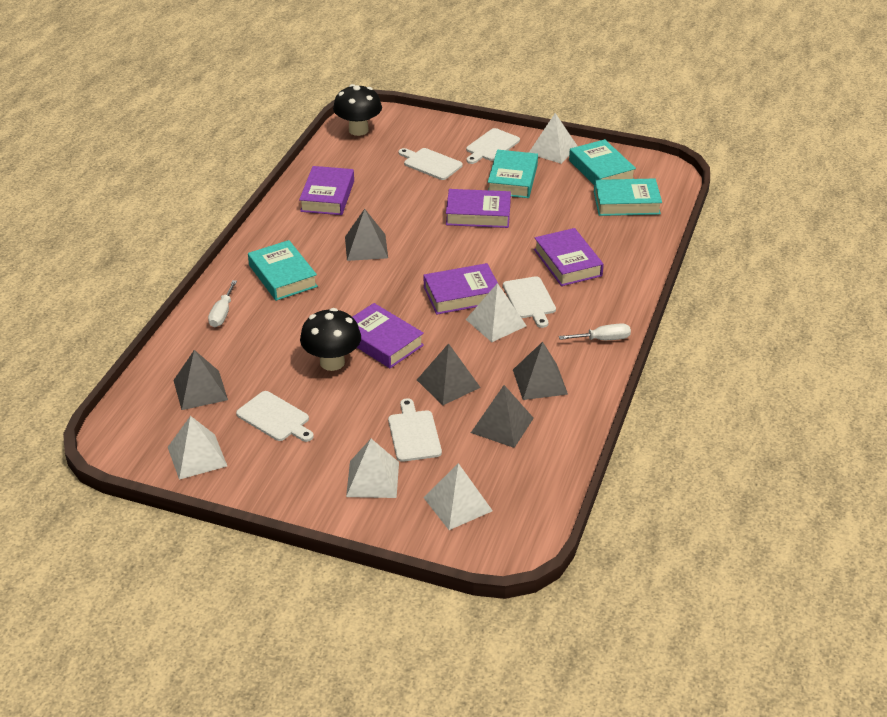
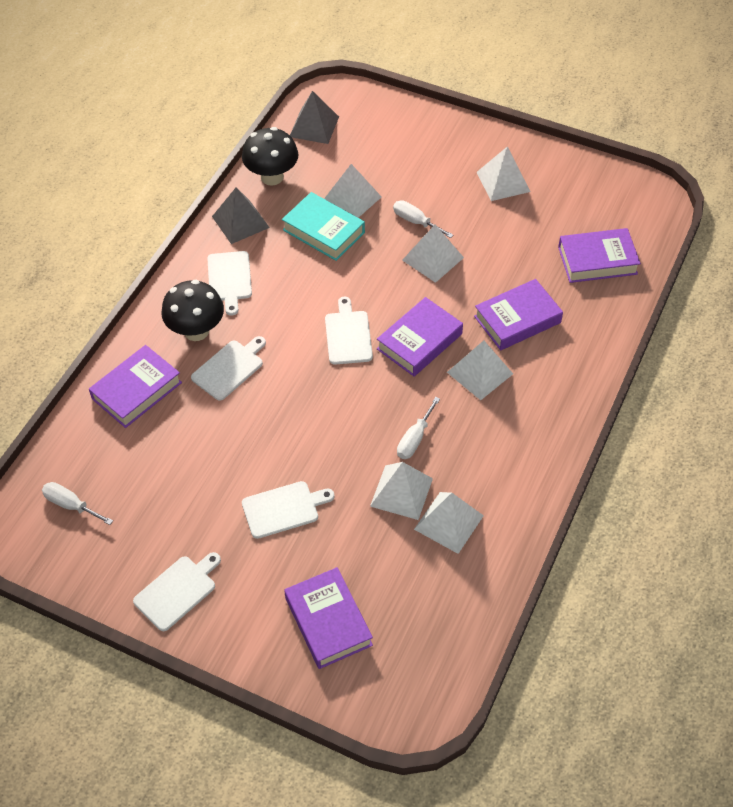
grey pyramid: [173,350,228,410] [345,209,388,261] [417,343,481,405] [471,385,534,448] [513,342,568,400] = 5 -> [212,187,270,244] [290,91,339,144] = 2
turquoise book: [248,240,318,301] [488,150,538,198] [569,139,636,185] [594,179,662,216] = 4 -> [282,192,365,261] = 1
white pyramid: [168,416,227,480] [346,439,399,498] [423,463,493,530] [466,283,527,342] [529,113,578,164] = 5 -> [324,164,381,218] [370,462,433,520] [402,225,464,283] [414,492,484,554] [447,340,513,400] [476,146,531,201] = 6
white screwdriver: [208,280,237,327] [559,323,631,340] = 2 -> [42,482,113,525] [393,200,454,238] [397,397,440,459] = 3

